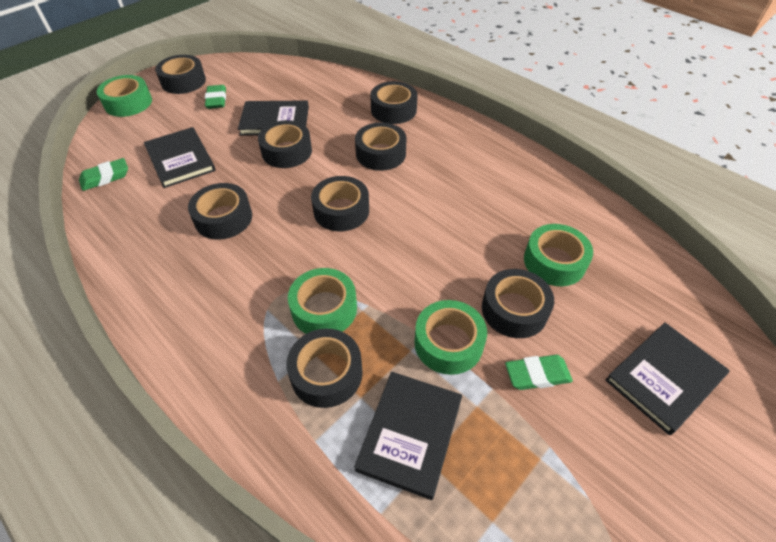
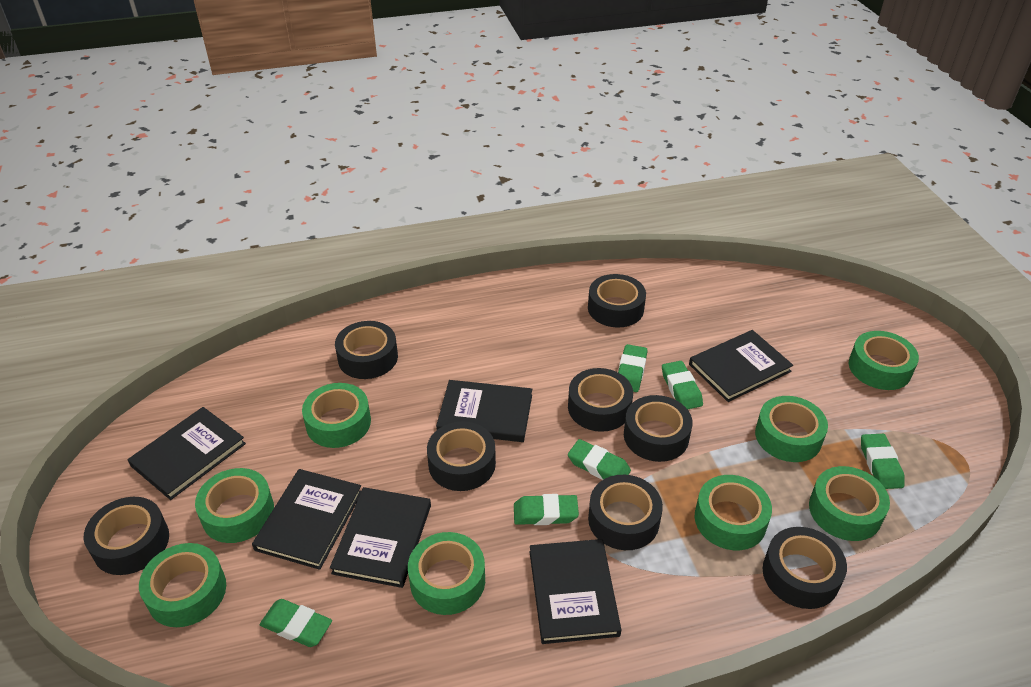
black book: [144,127,216,188] [238,100,309,136] [354,372,462,500] [605,323,730,435] = 4 -> [127,407,246,500] [252,469,361,570] [330,487,431,588] [436,380,532,442] [530,539,621,644] [689,330,793,402] = 6
green eraser: [79,158,128,191] [205,85,226,109] [505,355,573,390] = 3 -> [260,599,332,647] [514,494,579,525] [568,439,631,480] [618,344,648,392] [662,361,703,410] [861,434,904,489] = 6
green tape: [97,75,152,117] [288,268,357,334] [414,300,487,375] [524,224,593,286] = 4 -> [139,543,226,627] [195,468,274,543] [302,383,371,448] [408,532,485,615] [695,475,772,550] [755,396,828,462] [809,466,890,541] [849,331,919,390] = 8

